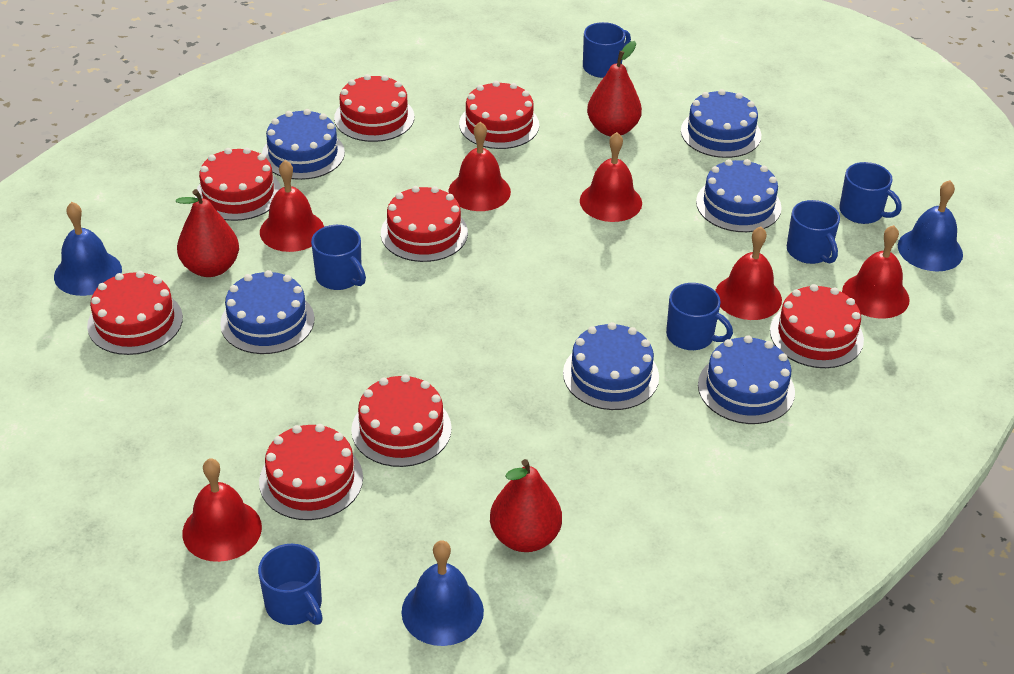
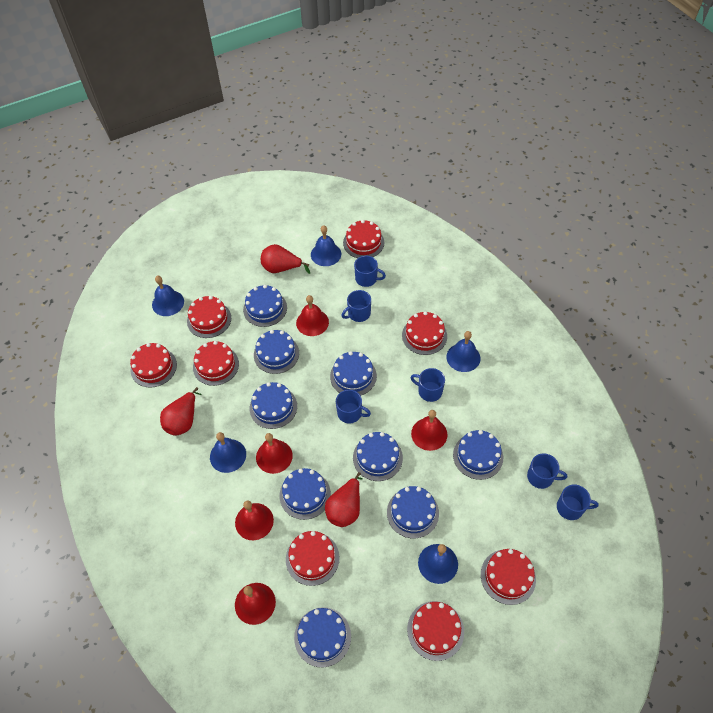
blue bell: [54,202,122,296] [401,540,484,646] [898,180,963,271] = 3 -> [152,276,184,316] [210,432,246,473] [311,225,341,266] [418,544,458,584] [446,331,481,372] = 5
blue cake: [220,270,315,354] [262,109,345,180] [563,322,659,410] [681,89,761,158] [696,159,782,232] [698,336,795,424] = 6 -> [243,285,287,327] [250,382,297,429] [254,330,299,374] [280,468,331,520] [294,607,351,667] [330,351,377,396] [353,432,403,481] [387,486,439,538] [453,430,503,480] = 9
red bell: [182,458,262,562] [260,160,324,252] [449,122,511,211] [580,132,642,222] [715,227,782,320] [842,225,910,319] = 6 -> [235,500,274,540] [235,583,276,625] [256,433,293,474] [296,295,329,336] [411,410,447,451] = 5

